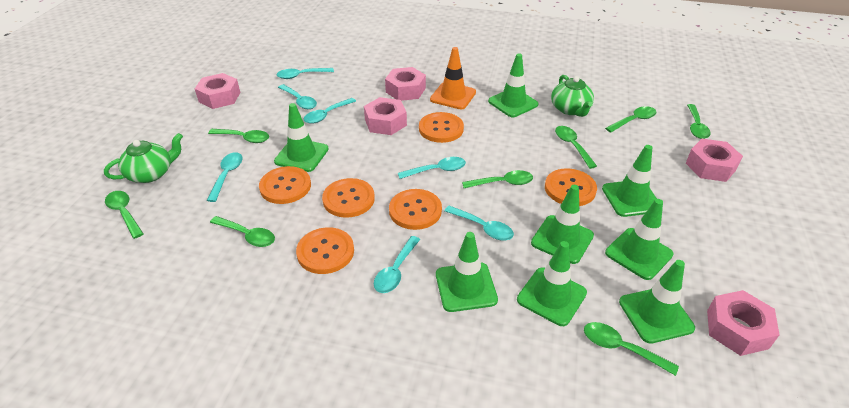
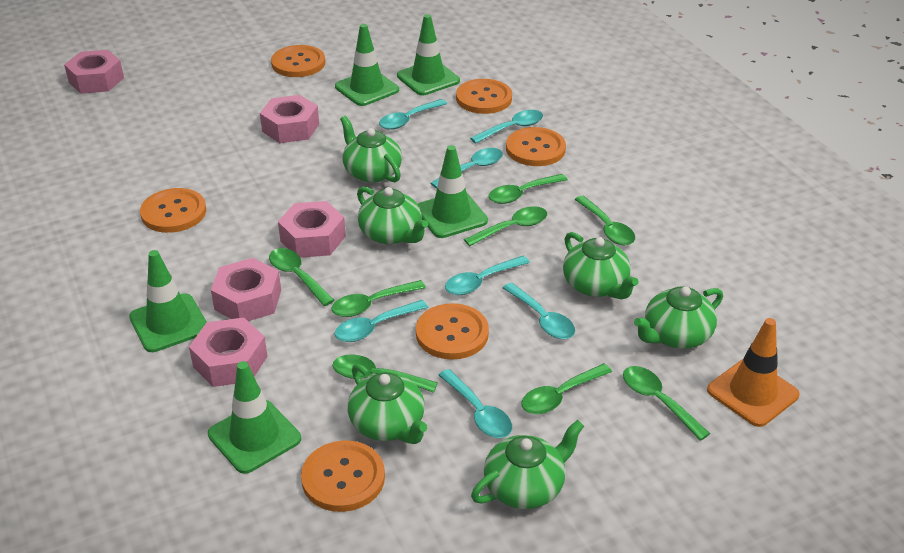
green teapot: [104,133,183,183] [551,75,594,117] = 2 -> [340,116,402,183] [348,364,427,444] [357,187,428,245] [471,420,584,509] [563,232,639,299] [634,286,723,349] = 6
green traffic cone: [274,103,329,172] [436,232,498,312] [488,53,539,117] [517,241,587,326] [531,185,594,264] [602,145,657,217] [605,199,674,280] [619,260,695,344] = 8 -> [129,250,207,352] [208,361,301,474] [335,24,399,106] [397,14,460,95] [418,145,488,238] = 5

